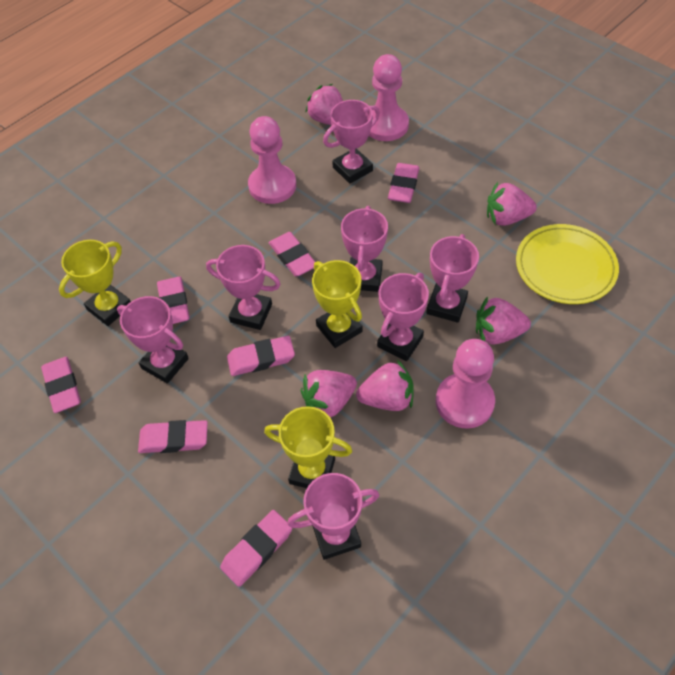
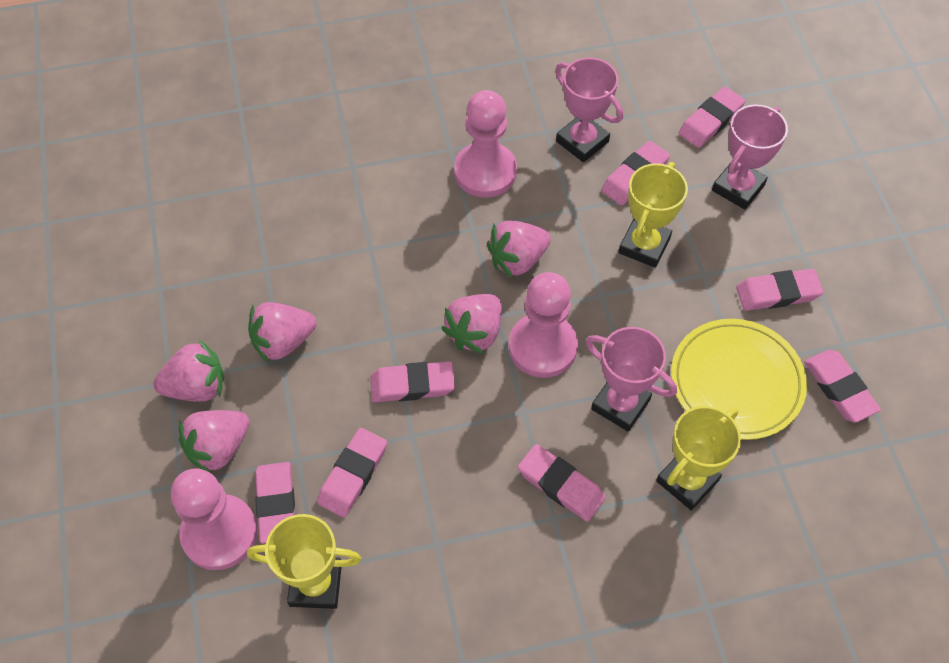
pink eraser: [41,356,81,413] [138,420,208,453] [157,277,190,324] [220,510,292,587] [227,336,295,376] [269,232,315,277] [388,163,419,203] = 7 -> [255,462,295,544] [317,428,387,517] [370,361,455,402] [518,444,606,521] [601,141,670,206] [679,87,745,148] [736,269,824,311] [804,350,881,423] = 8
pink trophy: [117,296,189,384] [206,245,281,330] [287,473,379,560] [323,100,380,184] [341,206,388,292] [377,273,429,361] [426,234,479,323] = 7 -> [555,58,623,162] [586,327,677,431] [712,104,788,210] = 3

